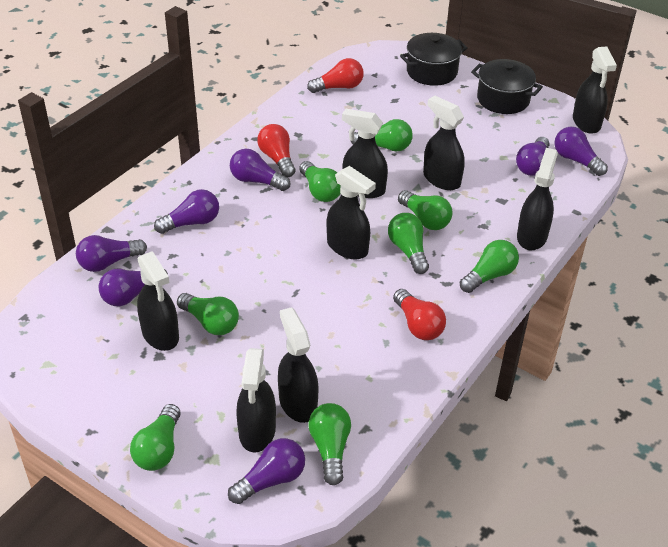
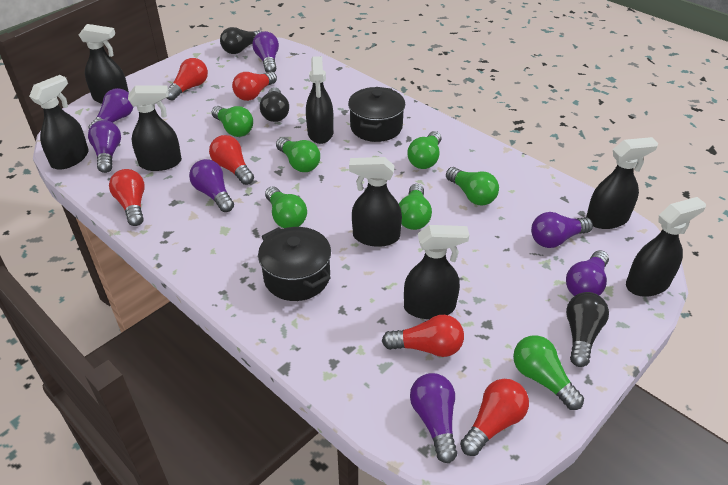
black light bulb: none = 0 -> [220,27,262,54] [260,87,289,122] [566,292,609,367] = 3
green light bulb: [130,404,181,471] [177,293,239,335] [299,161,341,202] [309,403,351,485] [351,119,413,151] [388,213,429,274] [398,190,453,230] [460,240,519,293] = 8 -> [212,106,253,137] [265,186,307,228] [276,137,320,172] [399,184,432,230] [408,131,442,169] [446,167,499,205] [513,335,584,410] = 7
red light bulb: [257,124,296,177] [307,58,364,93] [393,289,446,340] = 3 -> [109,169,145,226] [167,58,208,101] [209,135,254,185] [232,71,277,101] [382,315,464,357] [460,379,529,456] = 6

